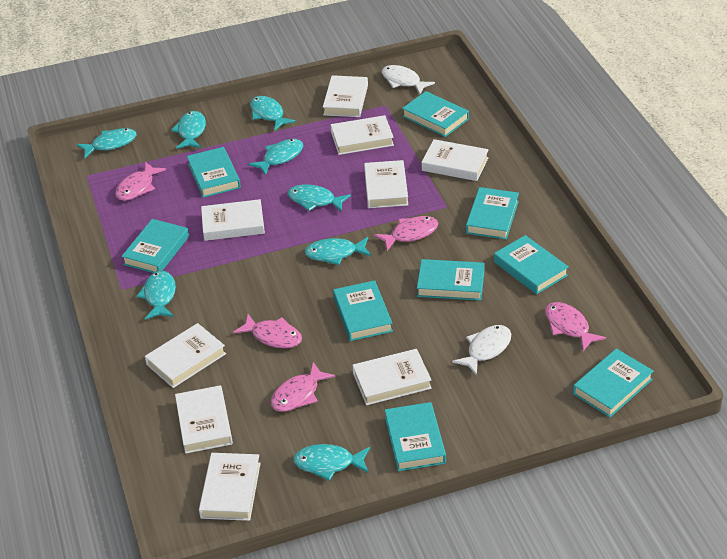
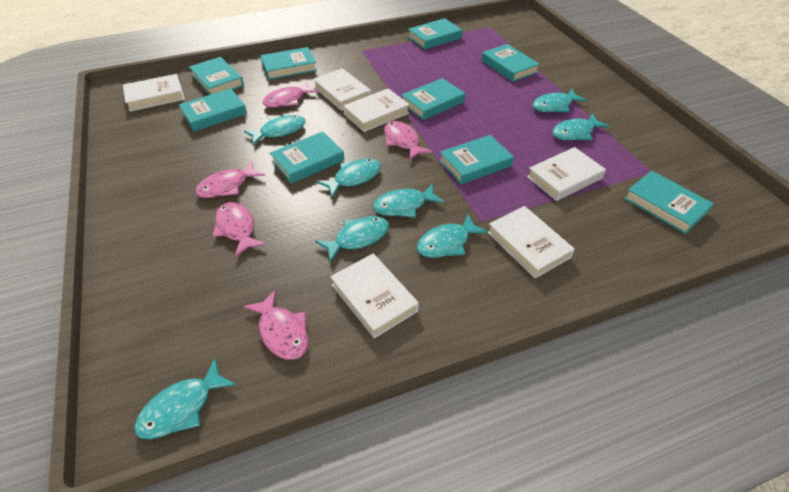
white book: [145,323,226,388] [175,385,233,454] [199,453,261,521] [201,199,265,241] [323,75,368,117] [331,115,394,155] [352,349,432,405] [364,160,408,208] [422,139,489,181] = 9 -> [123,74,185,112] [313,68,371,111] [330,254,419,338] [343,88,410,132] [488,206,575,278] [527,147,606,201] = 6
white fish: [382,65,435,94] [452,325,511,376] = 2 -> none = 0

